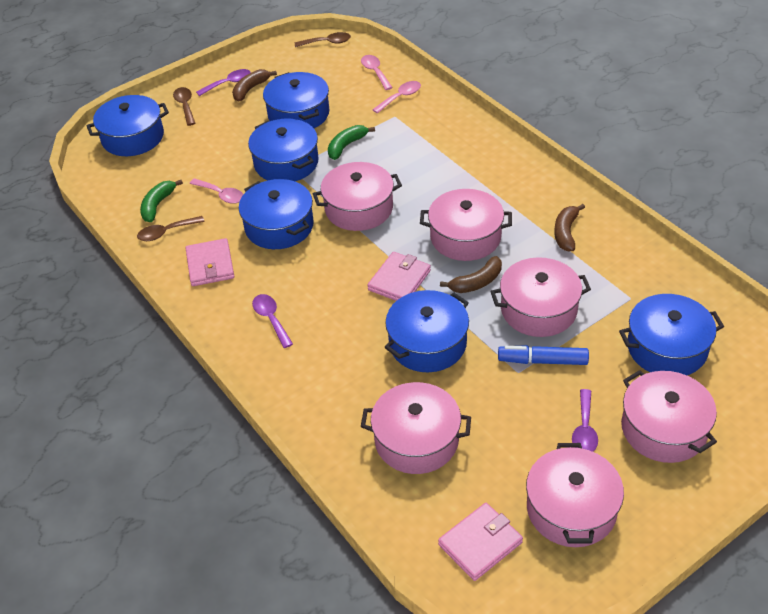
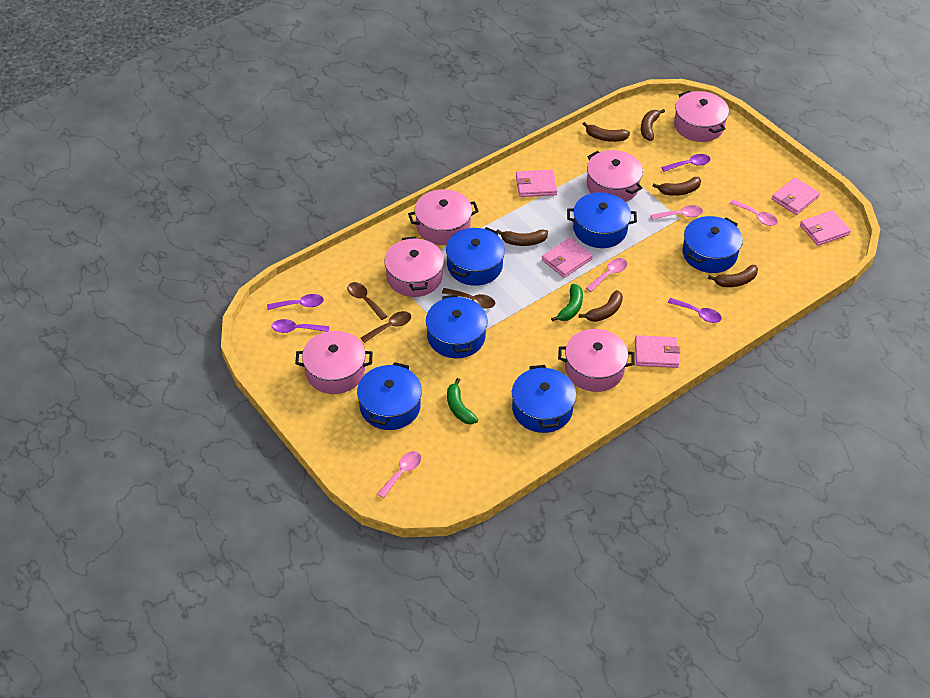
blue marker: [498,345,589,365] = 1 -> none = 0
brown banana: [232,69,277,102] [440,256,502,293] [554,204,585,251] = 3 -> [497,230,548,246] [579,290,623,322] [583,122,630,142] [641,109,665,141] [653,177,701,196] [708,265,758,287] = 6
pink spoon: [190,178,243,204] [361,55,393,90] [372,81,421,114] = 3 -> [377,451,421,498] [586,258,627,292] [650,205,703,220] [730,199,778,226] = 4
pink wallet: [186,238,234,286] [367,252,431,301] [438,503,523,581] = 3 -> [516,170,557,197] [542,238,593,278] [635,335,680,368] [771,177,820,215] [800,210,851,246] = 5
purple spoon: [196,69,251,96] [252,294,293,348] [572,389,598,452] = 3 -> [267,294,324,310] [272,319,329,333] [661,154,711,172] [668,298,722,323] = 4

